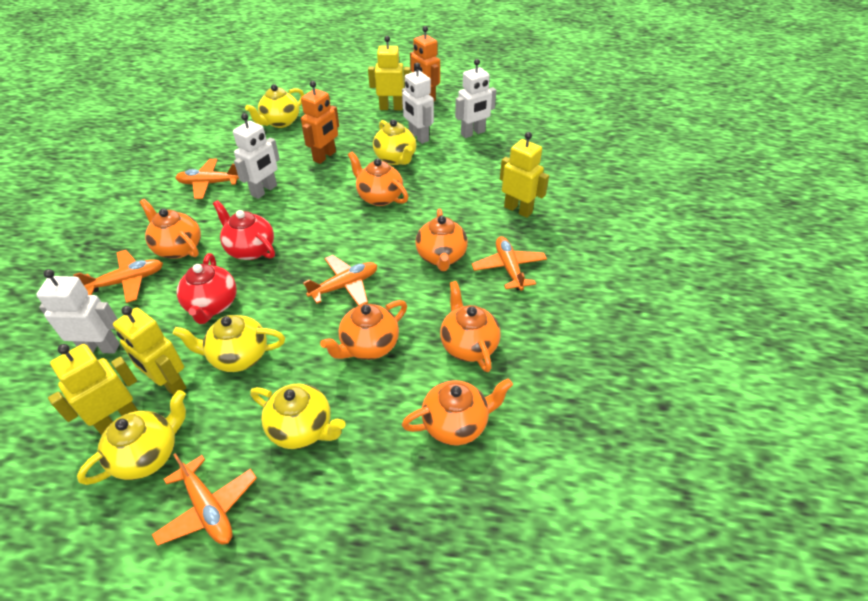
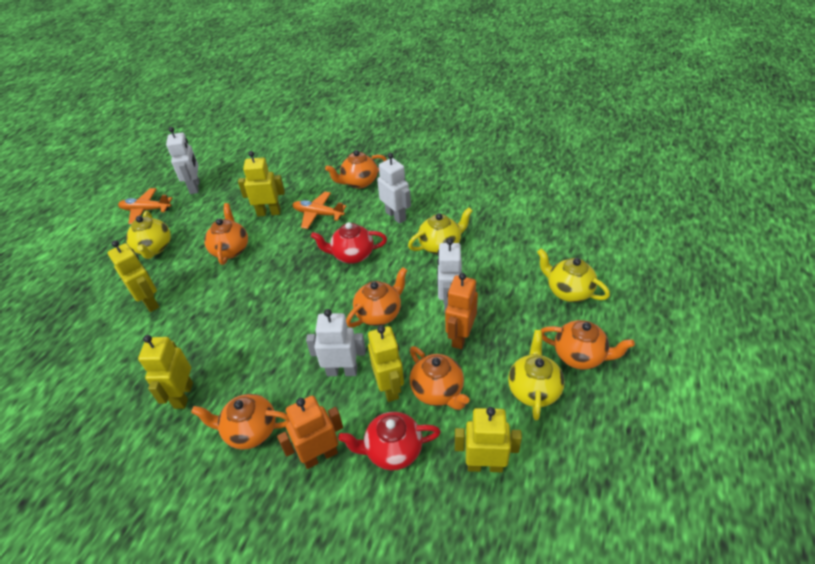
orange plane: [73,250,163,303] [151,453,257,546] [175,159,239,199] [303,255,377,306] [472,236,547,291] = 5 -> [118,188,172,224] [292,192,346,229] = 2
yellow robot: [48,344,138,435] [113,306,186,395] [368,36,410,110] [500,132,549,218] = 4 -> [108,240,159,312] [138,335,193,409] [238,151,285,217] [368,325,404,402] [455,407,522,472] = 5
yellow teapot: [77,390,186,485] [173,315,285,372] [245,84,304,128] [250,383,346,449] [373,119,416,165] = 5 -> [126,211,171,259] [408,208,473,255] [508,330,565,421] [537,248,610,302] = 4

